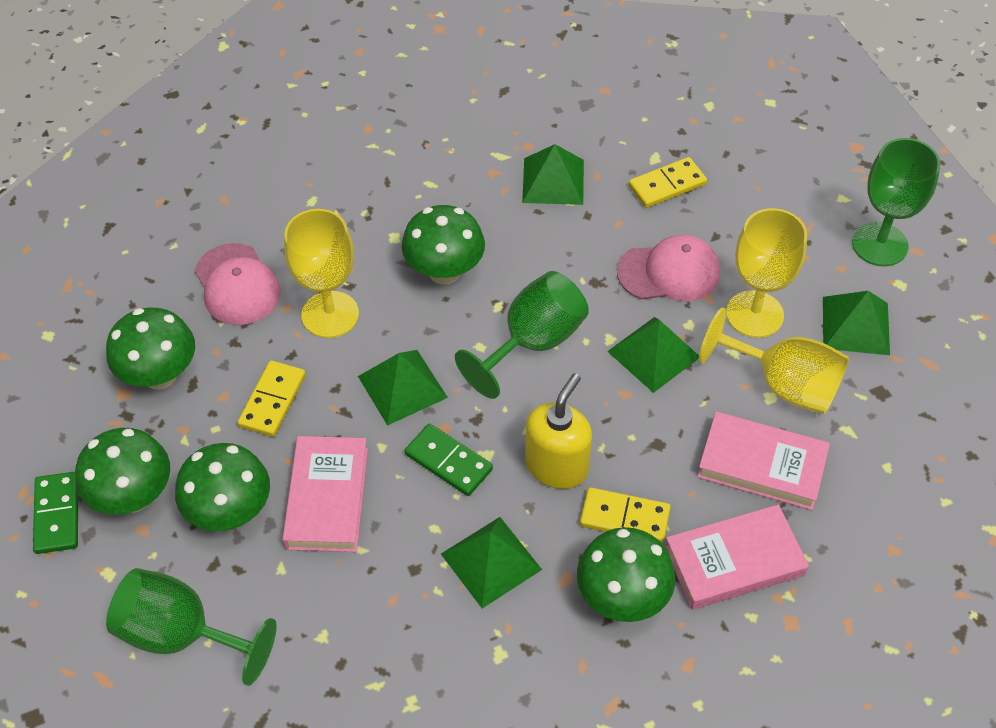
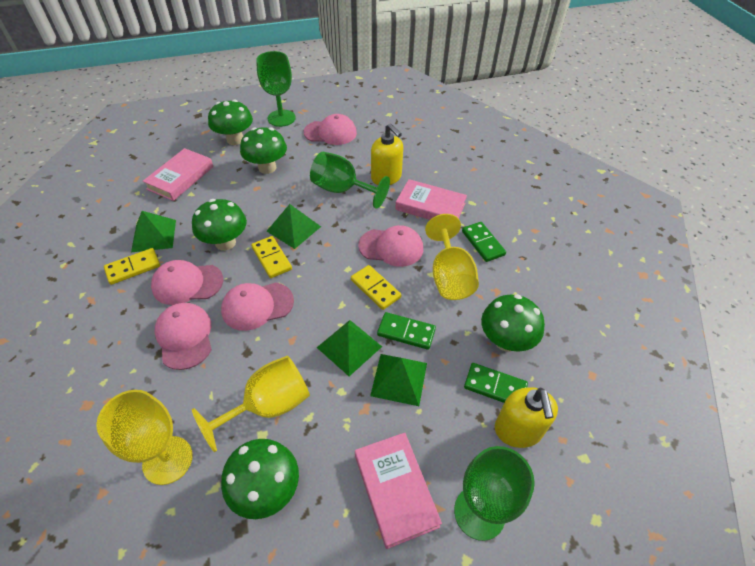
green domino: [33,472,78,554] [405,424,493,496] = 2 -> [377,312,436,350] [462,222,506,262] [464,363,528,403] = 3
green pyramid: [358,350,448,426] [441,517,542,608] [522,144,584,205] [607,317,699,393] [823,291,890,355] = 5 -> [131,211,176,252] [267,204,321,249] [317,320,382,376] [370,354,427,406] = 4
pink cap: [195,243,280,325] [617,235,720,301] = 2 -> [151,260,223,305] [155,303,212,370] [221,283,294,331] [304,114,357,145] [358,225,423,267] = 5
yellow soap dispenser: [525,373,592,489] = 1 -> [371,123,403,185] [495,387,558,448] = 2

